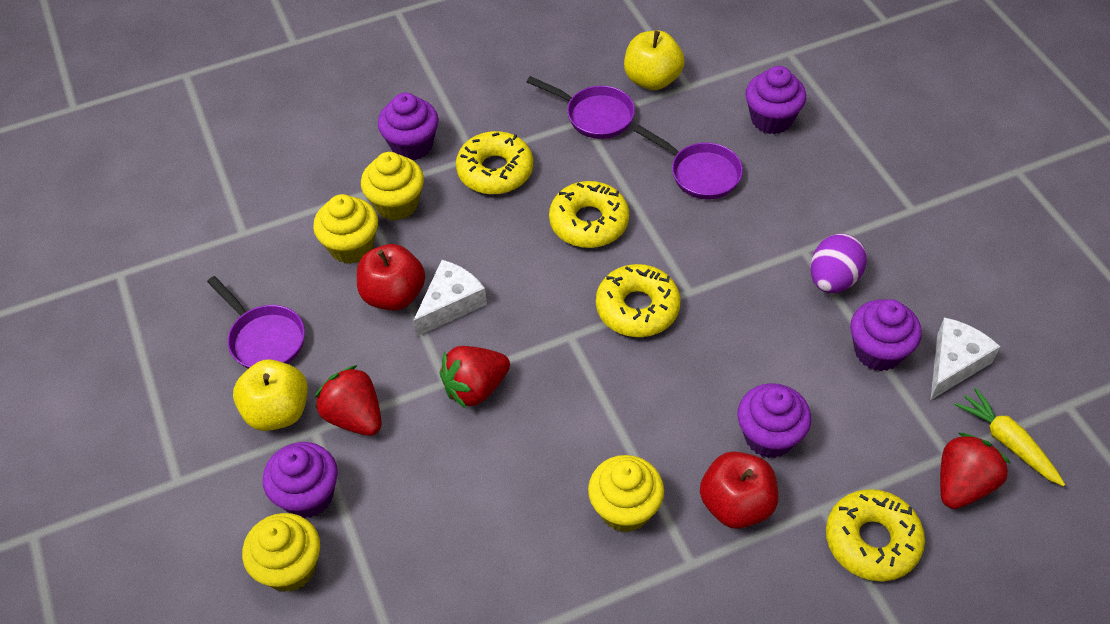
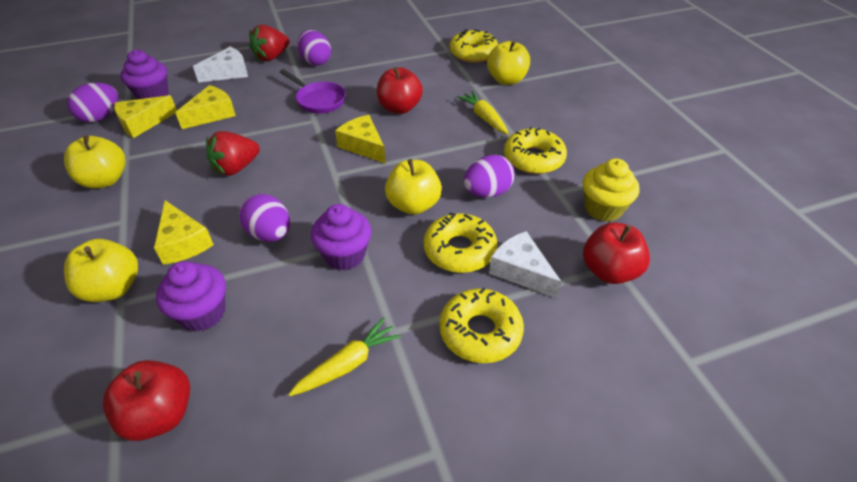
purple cupcake: [263,442,338,518] [378,93,439,160] [737,383,811,458] [745,66,806,134] [850,299,922,371] = 5 -> [120,50,168,99] [156,261,226,331] [311,204,371,271] = 3
purple egg: [811,233,867,293] = 1 -> [67,82,118,122] [239,194,290,242] [297,30,331,66] [464,155,515,198] = 4
purple pan: [207,276,305,369] [527,76,635,139] [634,125,743,199] = 3 -> [280,69,346,114] = 1
red apple: [357,244,425,311] [700,451,778,529] = 2 -> [103,360,190,441] [377,67,423,114] [583,222,650,284] = 3
red strawberry: [315,365,382,436] [440,346,510,409] [940,433,1011,509] = 3 -> [206,131,260,176] [249,25,289,61] = 2
yellow apple: [233,359,308,431] [624,31,685,90] = 2 -> [64,135,126,189] [64,239,138,302] [385,159,442,215] [487,40,530,85] = 4
yellow carrot: [955,388,1065,486] = 1 -> [289,317,401,396] [457,91,509,134] = 2
yellow cheese: none = 0 -> [114,95,177,138] [154,200,214,265] [175,85,236,129] [335,115,386,164] = 4
yellow cupcake: [242,513,320,592] [313,194,378,264] [361,152,424,221] [588,455,664,532] = 4 -> [583,158,639,222] = 1

